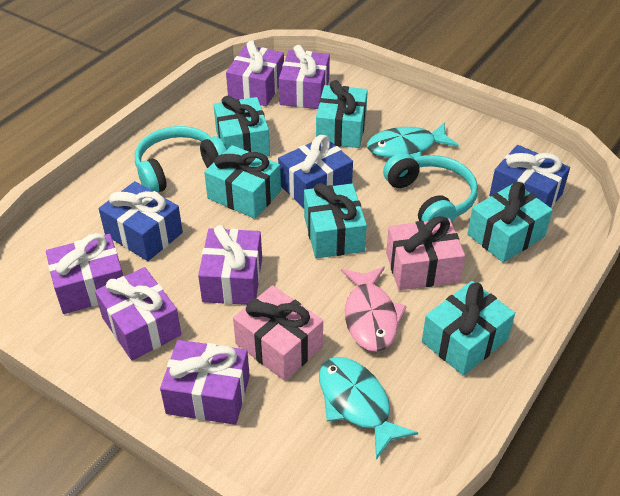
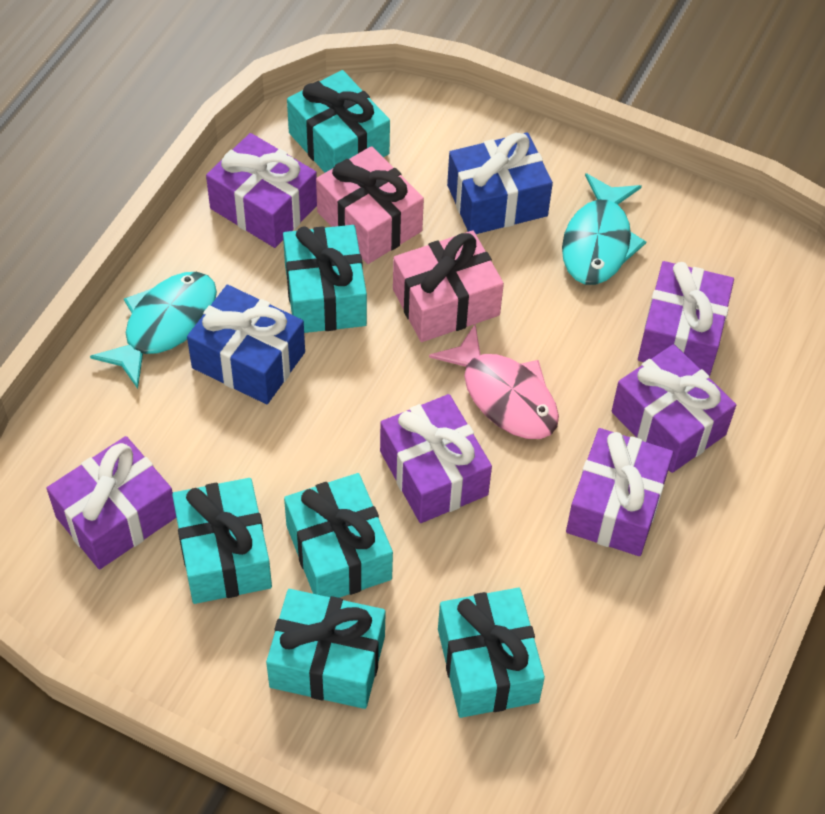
blue gift: [99,181,183,261] [278,135,353,208] [489,145,570,208] = 3 -> [187,285,305,404] [447,132,553,234] = 2
turquoise headphones: [135,126,226,193] [383,153,478,222] = 2 -> none = 0

